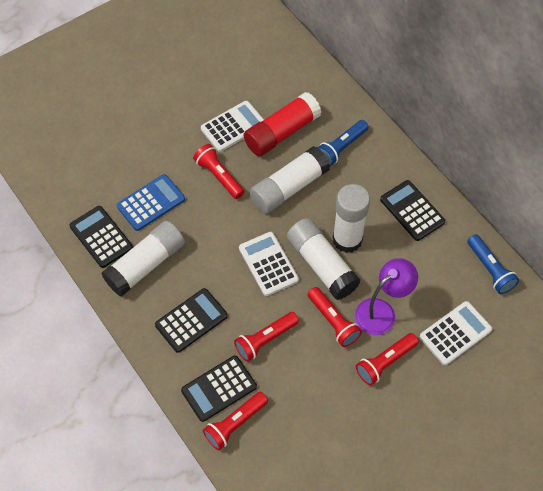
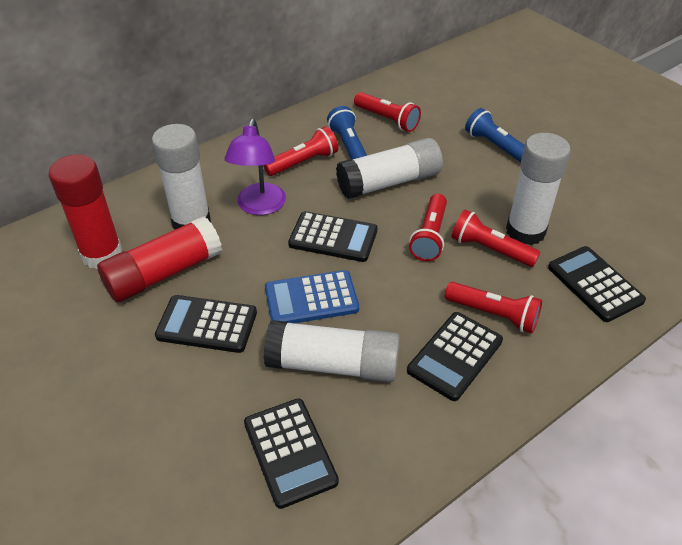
black calculator: [69,206,133,268] [155,288,228,353] [181,356,257,422] [380,180,445,241] = 4 -> [155,295,257,353] [244,399,339,509] [288,211,378,262] [407,312,503,401] [548,246,646,322] = 5
red glue stick: [244,92,321,156] = 1 -> [49,154,123,269] [97,216,222,302] = 2
white calculator: [201,101,264,152] [239,232,299,296] [420,301,492,365] = 3 -> none = 0

